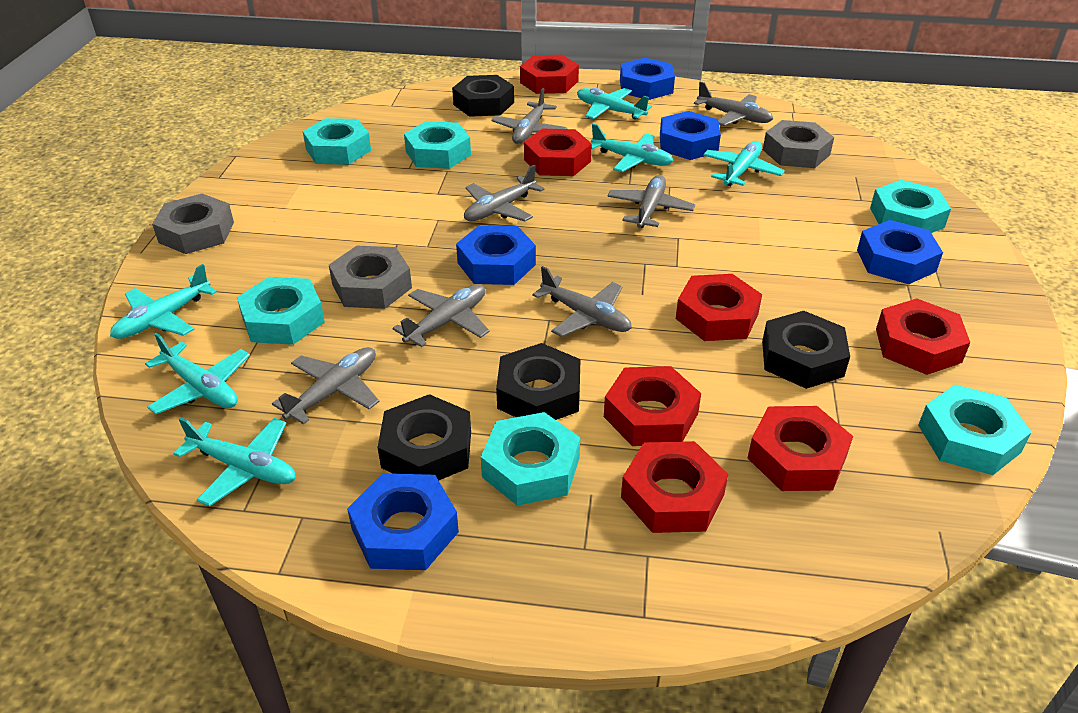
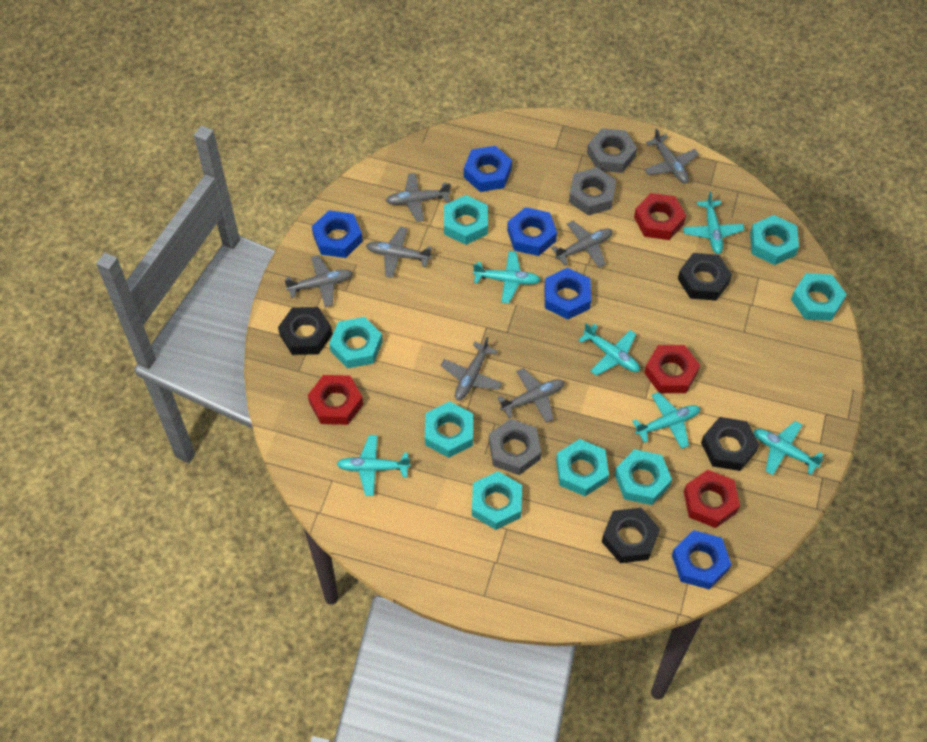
red nut: [520,55,579,94] [524,129,592,176] [604,366,701,446] [621,441,728,533] [676,274,762,341] [748,406,853,491] [876,298,970,375] = 7 -> [308,375,363,425] [634,193,686,240] [644,345,700,393] [684,470,740,528] = 4
turquoise nut: [237,277,325,345] [303,118,371,165] [404,121,471,169] [481,412,580,506] [870,180,951,233] [918,385,1032,475] = 6 -> [329,317,383,368] [425,401,473,458] [444,195,488,245] [472,471,522,530] [556,439,609,496] [615,449,672,505] [750,215,799,265] [791,273,847,321] = 8

